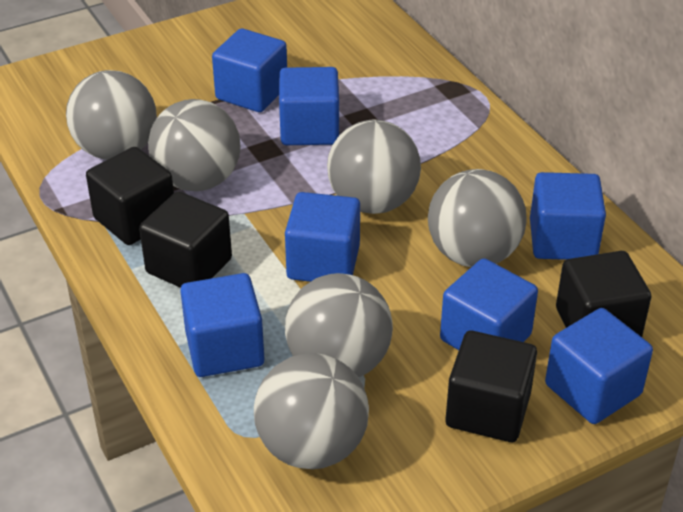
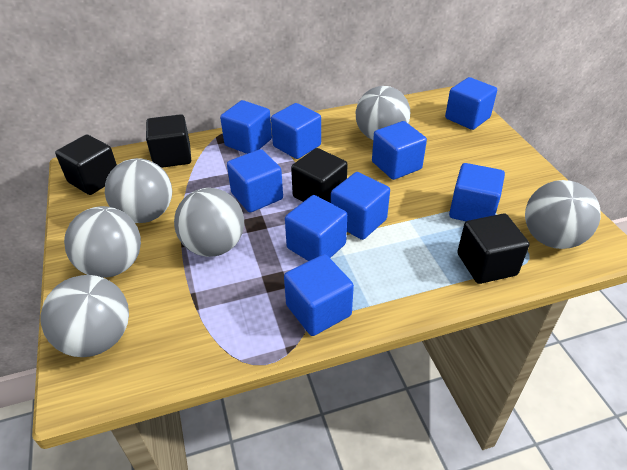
blue cube: [180,273,265,377] [212,28,287,112] [279,67,339,145] [285,192,360,282] [440,258,538,350] [530,172,606,260] [545,308,653,424] = 7 -> [220,100,272,154] [227,149,283,212] [271,103,321,159] [284,254,354,336] [285,195,347,261] [331,172,390,240] [372,121,427,180] [445,77,497,130] [449,163,505,221] = 9

